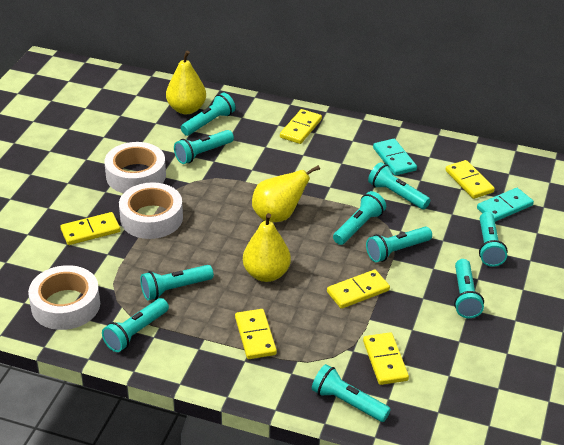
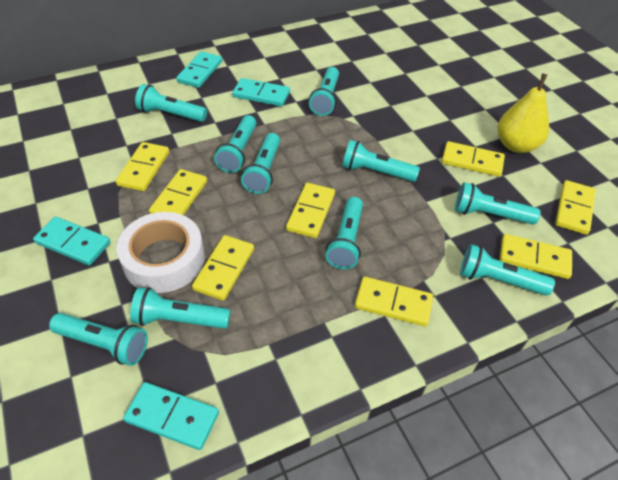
turquoise domino: [373,139,417,176] [477,188,534,222] = 2 -> [33,217,110,266] [123,382,219,450] [176,51,222,88] [232,78,290,107] = 4
white tape: [28,265,100,330] [104,142,166,193] [119,182,183,239] = 3 -> [116,212,205,293] = 1
yellow domino: [60,212,121,245] [235,309,277,359] [280,109,322,144] [327,270,390,309] [363,332,409,385] [445,160,495,199] = 6 -> [116,142,169,191] [149,169,207,215] [192,235,254,301] [286,183,335,238] [355,277,433,326] [442,141,505,177] [500,234,572,279] [555,180,596,235] = 8
yellow pear: [166,50,206,114] [243,213,291,282] [252,165,320,222] = 3 -> [498,73,549,153] = 1

